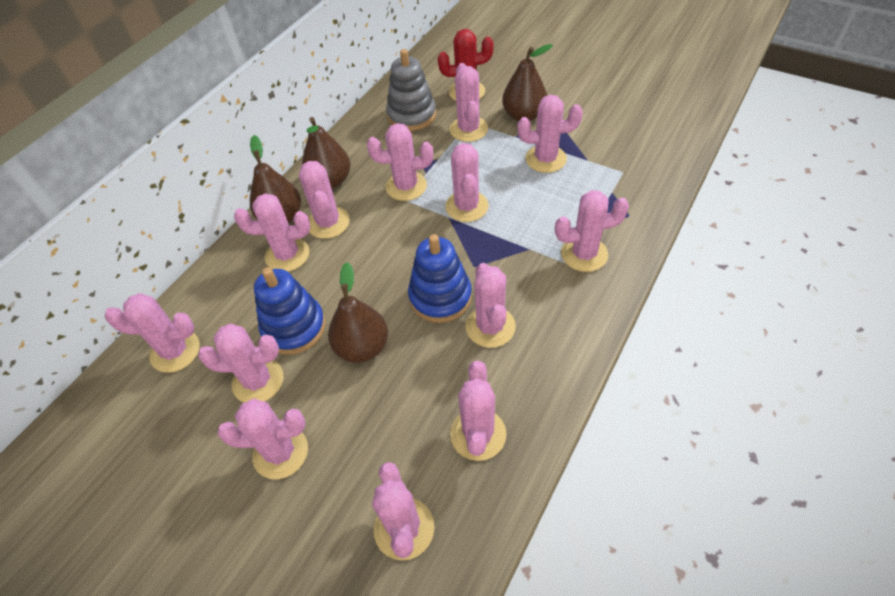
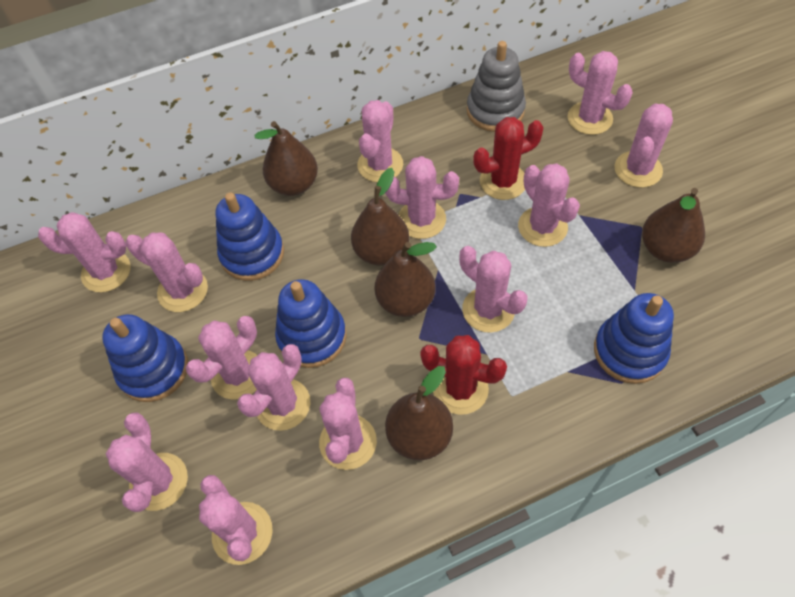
blue stacking toy: [254,267,326,355] [408,234,472,323] = 2 -> [102,314,188,402] [216,193,284,281] [275,279,346,368] [594,293,674,384] = 4
brown pear: [250,135,301,224] [302,117,350,188] [328,262,388,363] [502,44,553,121] = 4 -> [254,121,318,196] [351,168,409,265] [375,242,437,317] [385,366,453,460] [642,188,705,263] = 5
red cactus: [438,29,494,101] = 1 -> [420,335,507,415] [473,117,544,200] = 2

